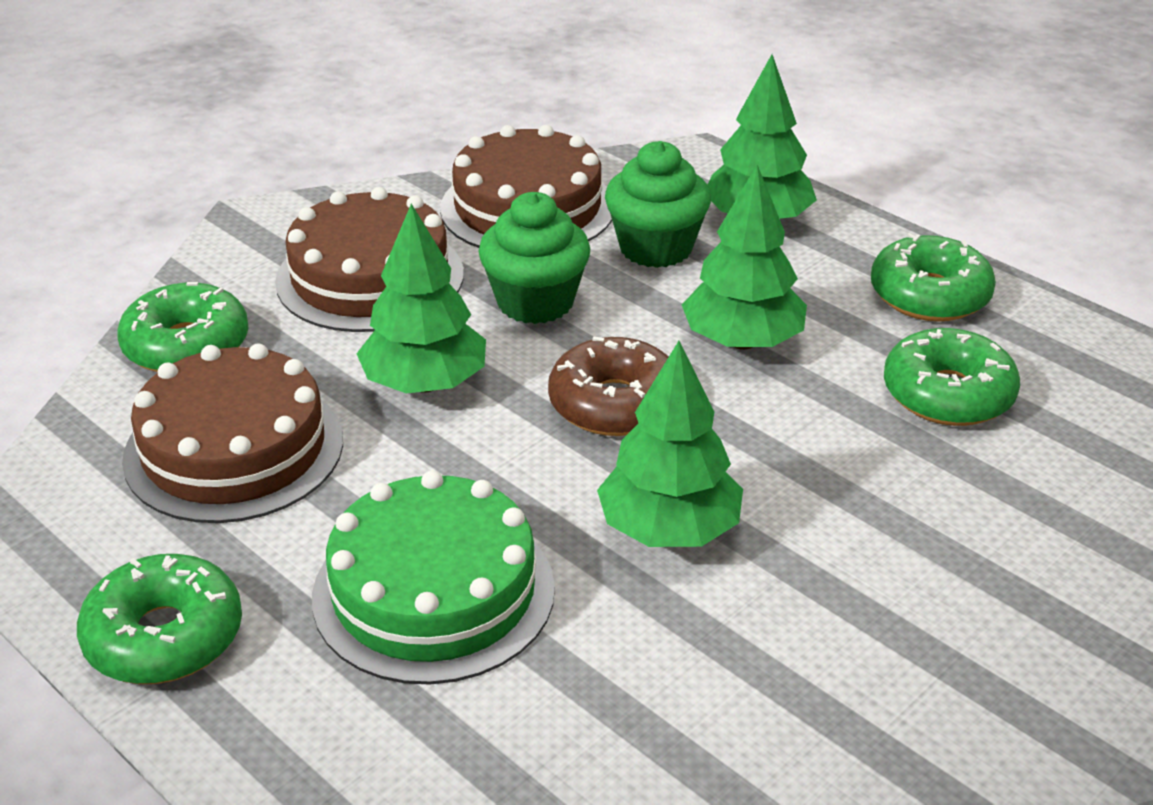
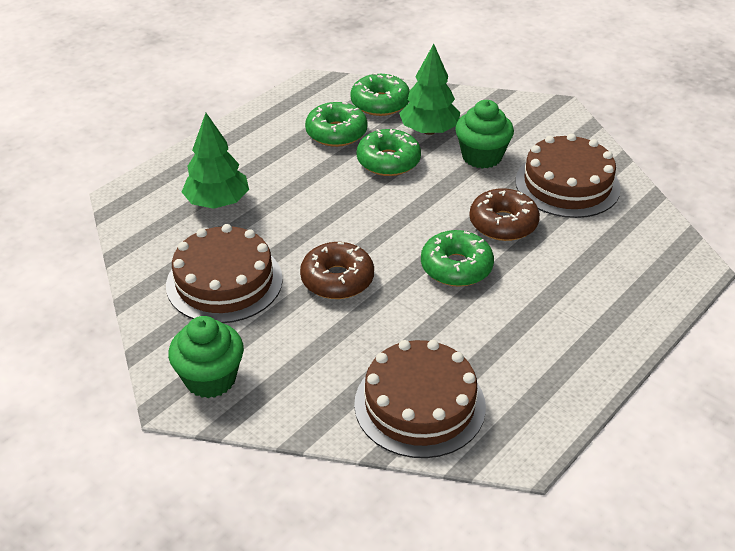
brown donut: [548,336,669,436] = 1 -> [300,242,374,299] [469,188,540,241] = 2
green cake: [312,471,555,685] = 1 -> none = 0
green tree: [357,204,486,394] [597,341,743,547] [682,165,807,350] [707,55,817,219] = 4 -> [182,113,249,209] [399,44,460,135] = 2

